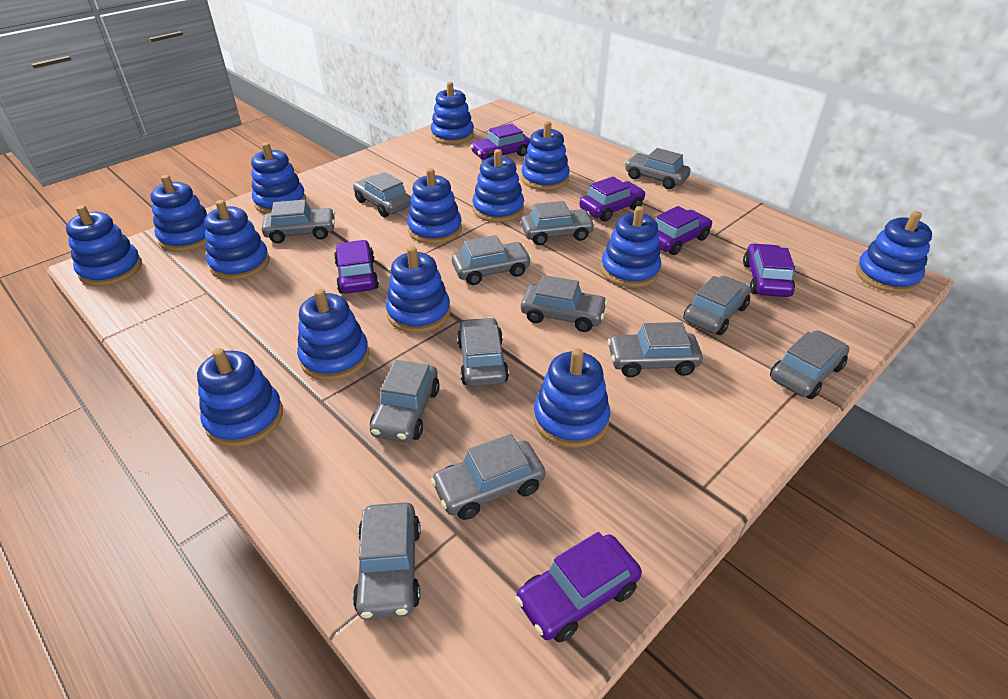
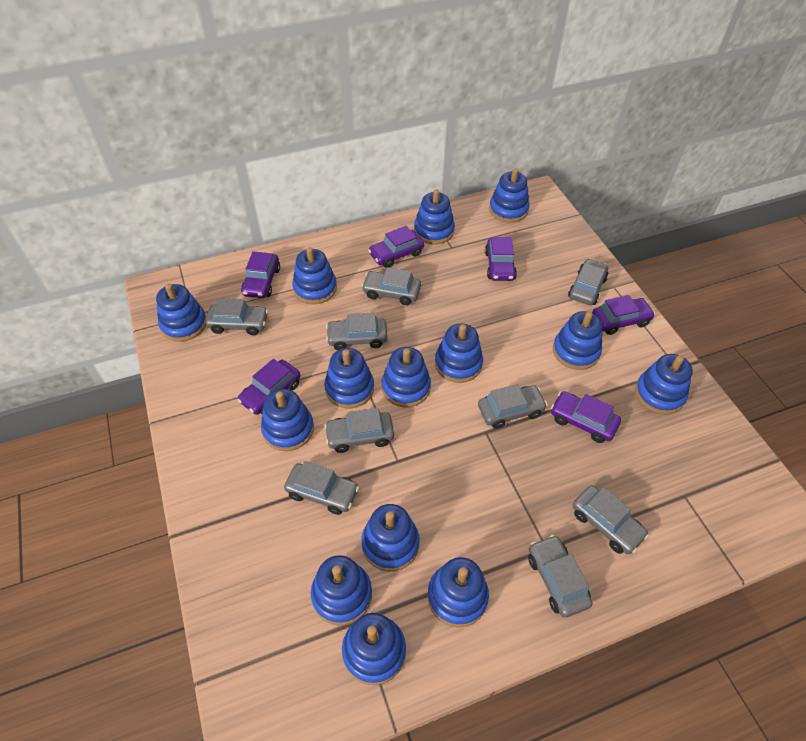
grey car: [262,200,335,243] [353,172,411,217] [353,502,421,620] [370,360,440,442] [431,434,545,520] [452,235,532,285] [457,317,509,387] [521,201,595,245] [521,275,608,332] [607,322,703,377] [625,148,691,189] [683,276,751,335] [770,330,850,399] = 13 -> [205,298,268,335] [284,461,359,515] [324,408,394,453] [326,312,388,350] [361,267,421,305] [478,384,547,429] [528,535,593,617] [568,259,608,305] [572,485,649,554] = 9

